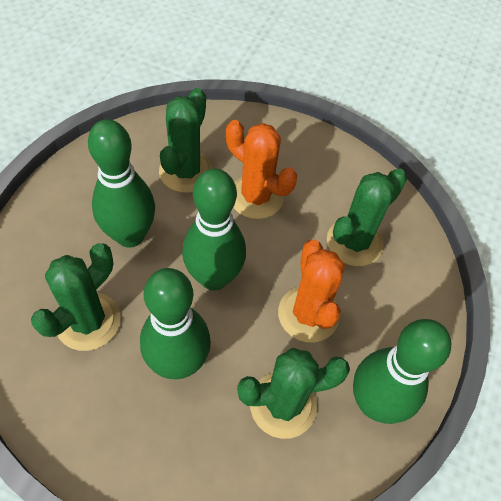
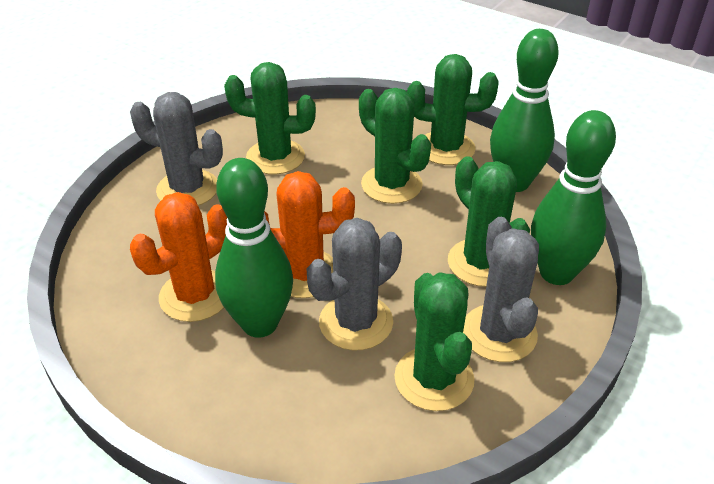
green bowling pin: [88,119,155,248] [140,268,211,379] [182,168,246,291] [353,319,451,424] = 4 -> [215,158,293,338] [490,29,559,192] [531,110,616,285] = 3
green cactus: [31,243,120,351] [159,88,213,193] [237,348,350,439] [327,168,407,266] = 4 -> [224,62,316,174] [359,88,431,204] [394,272,475,411] [407,54,499,165] [448,157,530,287] = 5
grey cactus: none = 0 -> [130,92,223,206] [307,218,402,351] [463,217,539,362] = 3

